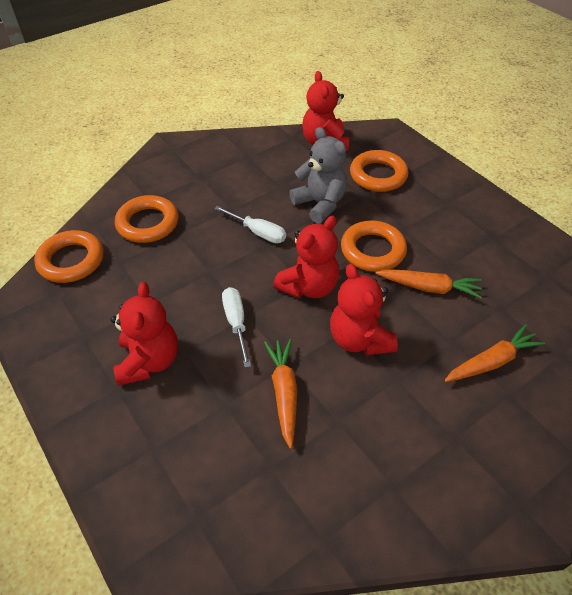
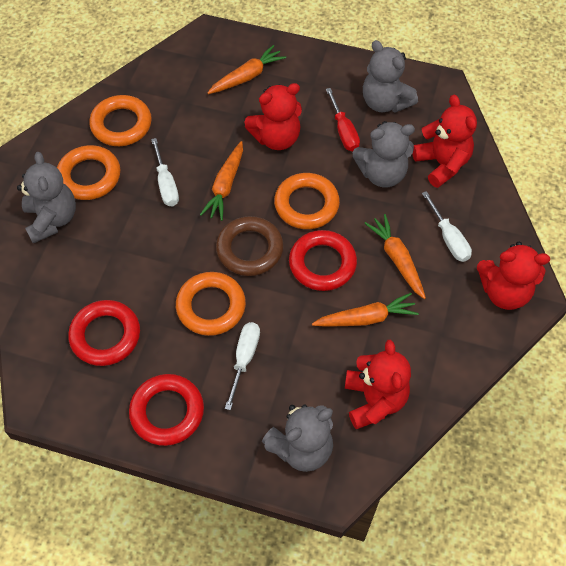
brown ring: none = 0 -> [216,216,284,276] = 1
grey teddy bear: [289,127,347,224] = 1 -> [17,152,76,243] [262,405,333,472] [353,121,415,187] [363,40,418,113] = 4
orange carrot: [264,339,297,449] [375,269,482,299] [445,324,545,382] = 3 -> [200,141,243,221] [207,45,286,94] [312,293,419,326] [364,214,426,299] = 4
red ring: none = 0 -> [68,300,140,366] [129,374,204,446] [289,230,357,291] = 3
red screwdriver: none = 0 -> [326,88,360,151] = 1
white screwdriver: [214,206,286,243] [222,287,251,368] = 2 -> [151,138,179,206] [225,322,260,410] [422,191,472,262] = 3

